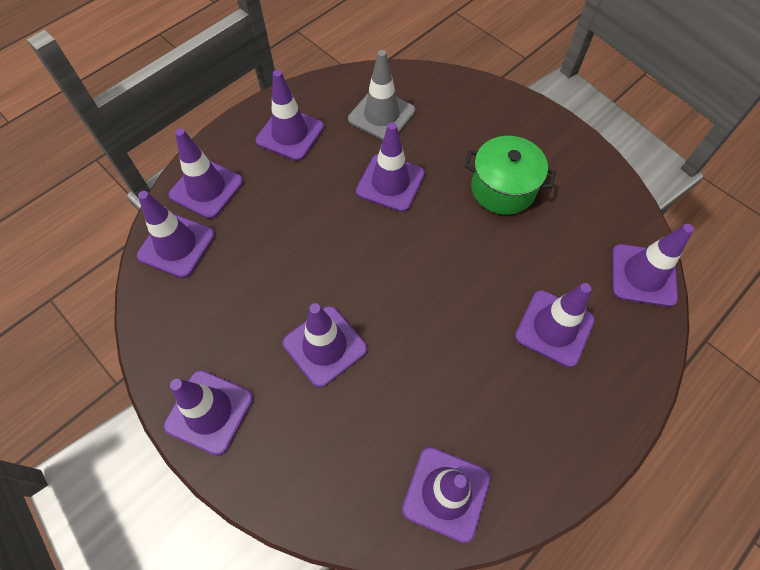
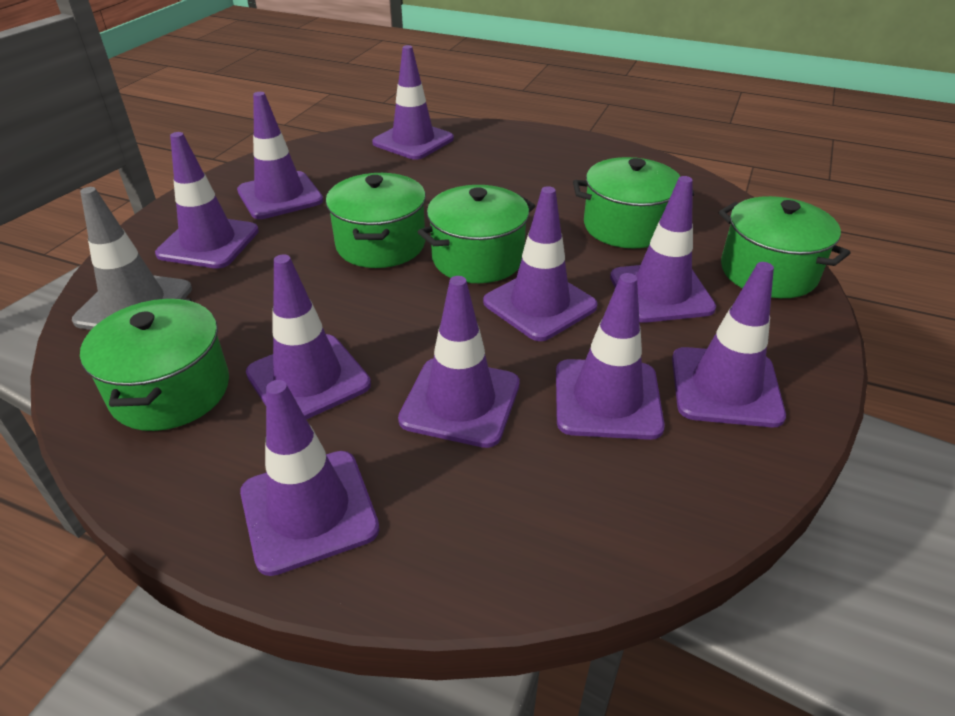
green pot: [464,136,556,215] = 1 -> [80,298,229,431] [326,173,426,268] [418,185,535,283] [573,157,695,249] [719,196,851,298] = 5
purple traffic cone: [137,191,215,278] [164,370,253,456] [169,128,243,219] [256,70,324,161] [282,303,367,388] [356,122,425,212] [402,447,490,543] [515,283,595,367] [612,224,694,307] = 9 -> [155,132,259,269] [237,92,323,219] [240,380,380,576] [246,254,371,420] [372,45,454,160] [398,276,520,448] [483,186,598,341] [556,273,665,440] [610,176,716,323] [672,262,786,428] = 10

